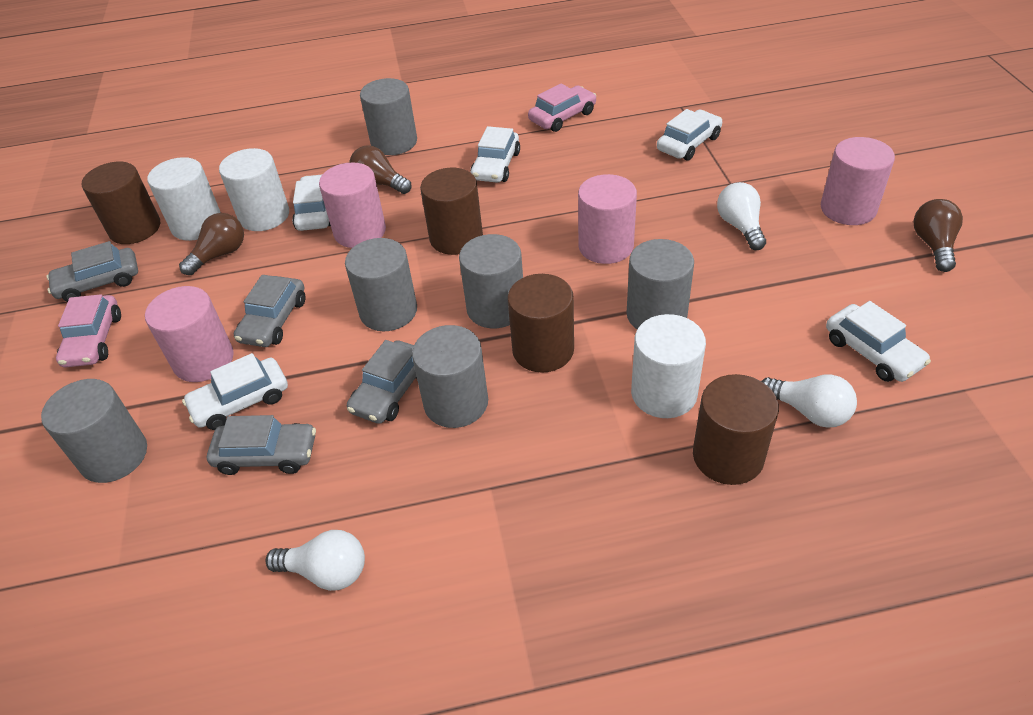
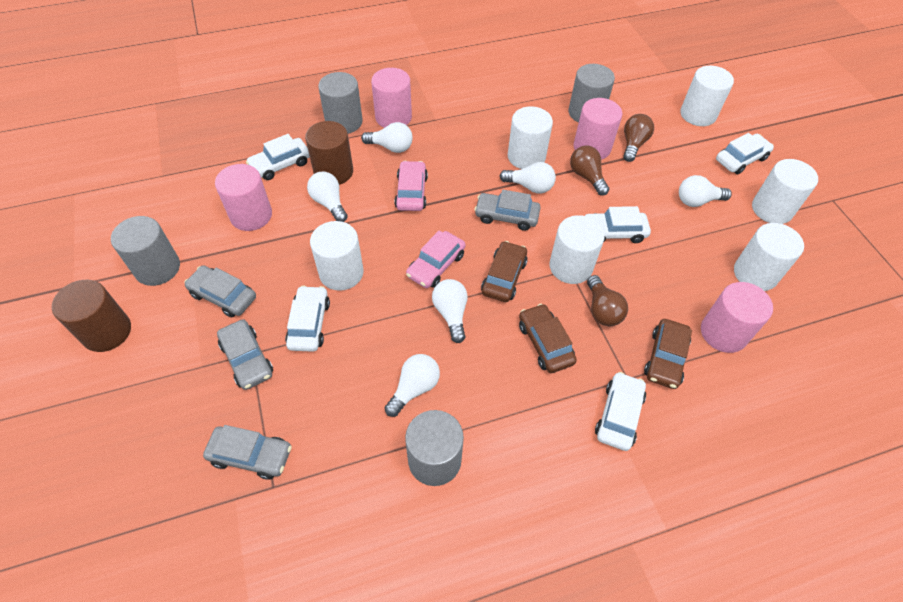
brown car: none = 0 -> [481,241,528,302] [519,304,577,373] [644,319,692,389] = 3
brown cylinder: [82,162,160,244] [420,168,483,255] [507,274,574,373] [693,374,779,485] = 4 -> [52,280,131,352] [305,121,353,185] = 2
grey cylinder: [41,379,147,483] [345,238,417,331] [360,78,417,155] [412,325,488,428] [459,234,523,328] [627,239,694,329] = 6 -> [111,216,180,286] [318,72,363,134] [405,410,464,486] [569,64,615,123] = 4
white cylinder: [147,157,221,241] [219,148,289,231] [631,314,706,418] = 3 -> [310,221,364,291] [508,106,553,169] [549,215,605,284] [680,66,734,126] [734,223,804,291] [752,159,818,224] = 6
white light bulb: [265,530,365,591] [717,182,766,250] [762,374,857,428] = 3 -> [307,172,348,222] [361,122,413,153] [385,354,440,417] [432,279,467,343] [500,162,556,193] [679,175,732,207] = 6

